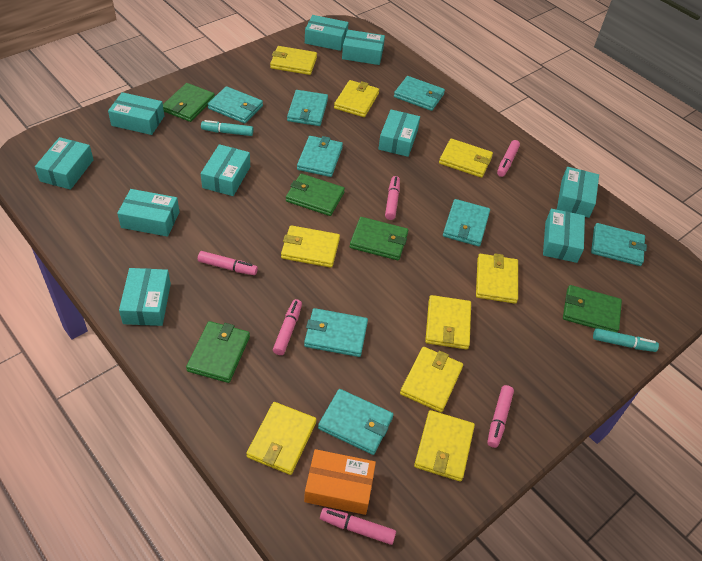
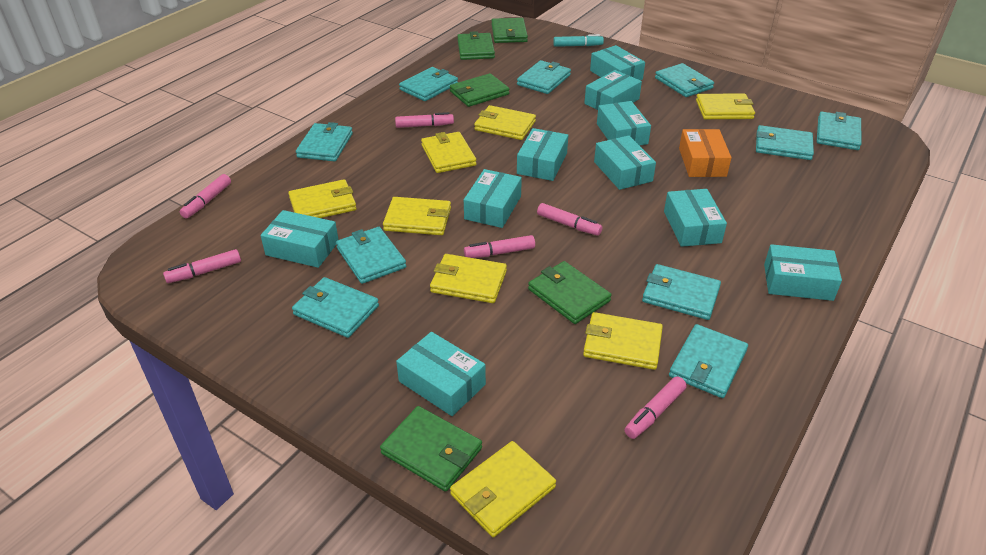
turquoise marker: [201,120,253,136] [593,328,659,352] = 2 -> [553,34,604,47] = 1
turquoise wallet: [208,86,263,123] [287,90,328,126] [297,136,343,177] [304,308,368,357] [318,389,394,455] [394,76,445,111] [443,199,490,246] [591,223,647,266] = 8 -> [292,277,379,338] [296,122,353,162] [336,227,406,284] [399,67,458,101] [517,60,571,94] [642,264,721,320] [655,63,714,97] [669,324,748,398] [756,125,814,160] [817,112,861,150] = 10
yellow wallet: [246,402,317,475] [270,46,317,75] [281,225,340,268] [334,80,379,117] [400,347,463,412] [414,410,475,482] [425,295,471,349] [439,139,493,178] [476,253,518,304] = 9 -> [288,179,357,218] [383,197,451,235] [421,132,476,173] [430,254,507,303] [450,441,556,537] [474,105,536,140] [583,312,663,370] [696,93,755,119] = 8

